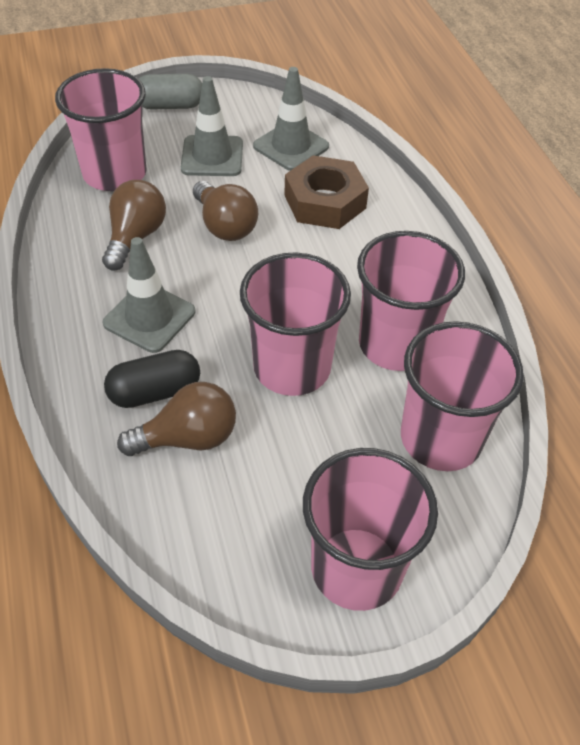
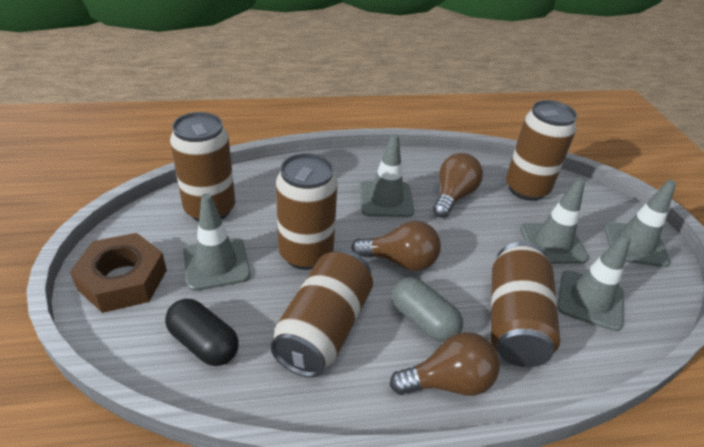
brown can: none = 0 -> [170,112,235,222] [270,249,373,378] [276,153,338,270] [491,242,560,367] [506,100,577,201] = 5
grey traffic cone: [103,237,195,353] [181,76,243,176] [253,67,329,171] = 3 -> [183,193,251,291] [360,134,414,217] [520,178,589,264] [557,233,631,331] [603,180,676,267] = 5
pink cup: [55,68,147,191] [240,252,351,396] [303,448,438,611] [357,231,465,371] [401,321,524,471] = 5 -> none = 0

